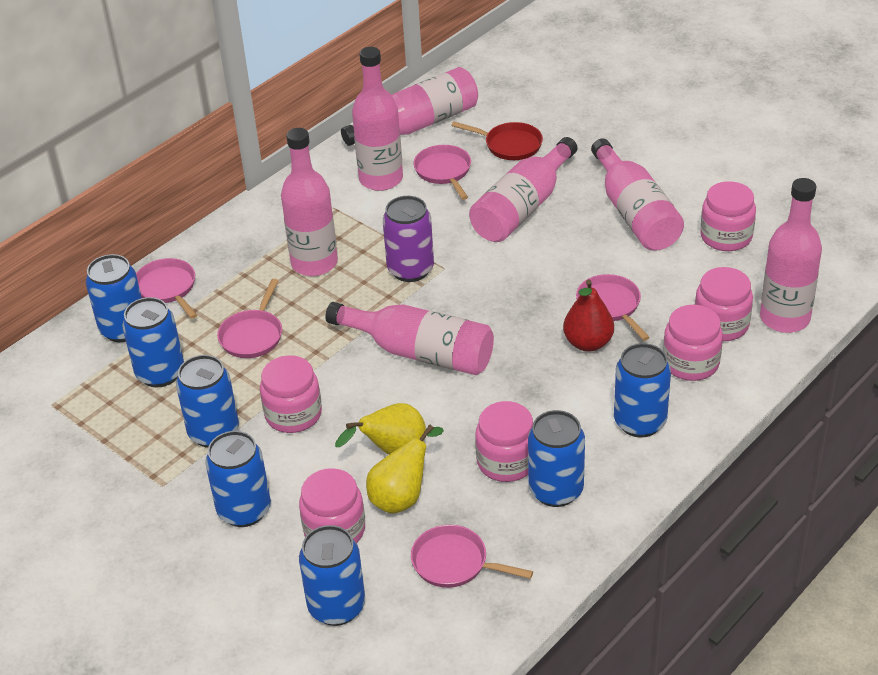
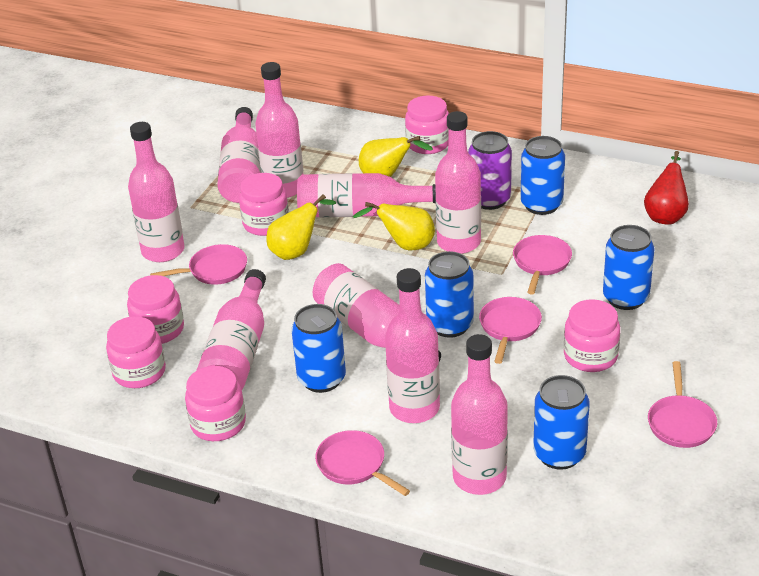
blue can: [86,254,142,342] [122,297,184,387] [176,355,239,448] [205,431,271,527] [299,525,365,626] [528,410,585,507] [614,343,671,438] = 7 -> [292,304,346,393] [425,251,474,338] [521,136,565,215] [533,375,590,470] [603,225,654,310] = 5
pink bottle: [281,128,338,276] [325,302,494,375] [341,67,478,146] [352,47,403,191] [469,137,577,242] [591,139,684,251] [760,178,822,333] = 7 -> [128,122,185,262] [196,269,266,389] [217,107,261,203] [255,62,303,198] [297,173,436,218] [313,263,441,361] [385,268,440,423] [435,111,481,254] [451,334,508,495] = 9
red pan: [451,121,543,160] = 1 -> none = 0
yellow pear: [335,403,426,455] [366,425,444,514] = 2 -> [267,194,336,260] [353,202,435,250] [359,136,433,177] = 3

